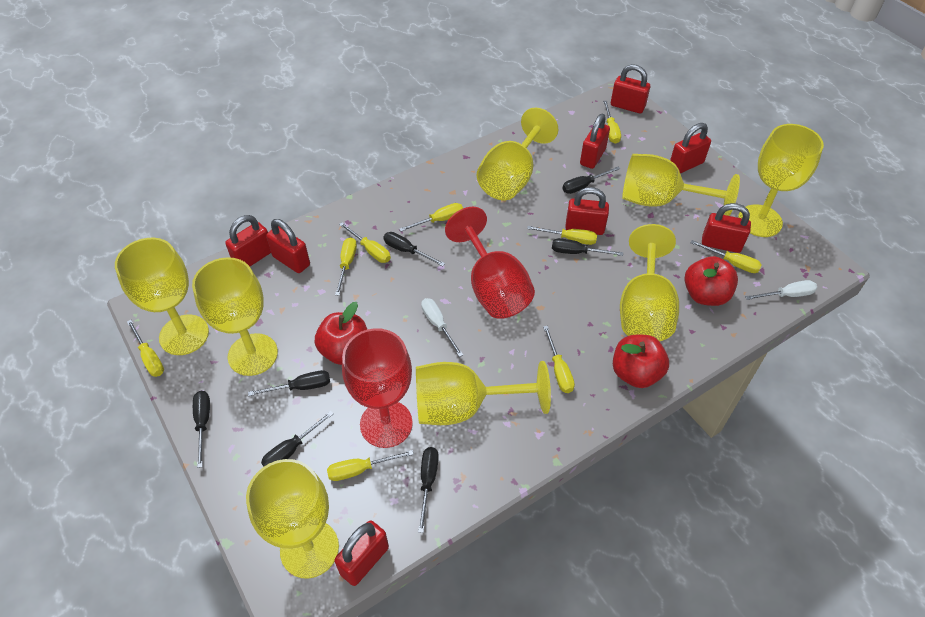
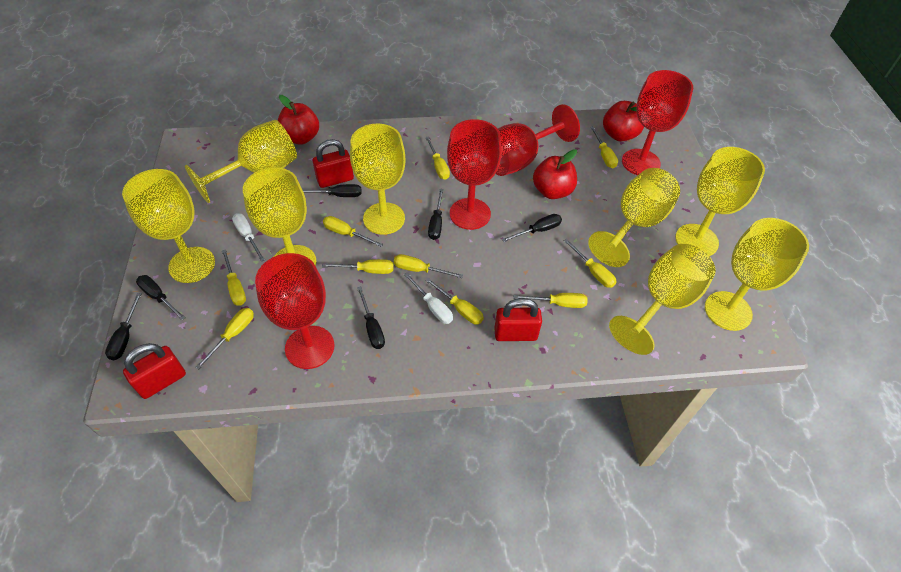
black screwdriver: [193,391,210,468] [248,370,330,396] [261,411,334,466] [383,232,445,266] [418,447,439,533] [552,238,623,256] [562,167,620,194] = 7 -> [105,293,142,360] [136,275,186,320] [303,184,361,197] [357,287,385,349] [428,189,444,240] [502,214,562,242] = 6
red goblet: [342,328,413,448] [445,207,535,319] = 2 -> [255,253,334,369] [447,119,502,230] [496,104,580,176] [622,70,693,175] = 4
red padlock: [225,215,271,266] [266,219,310,273] [334,520,389,586] [565,187,609,235] [580,114,610,169] [611,64,650,113] [670,123,711,174] [702,203,751,253] = 8 -> [123,343,186,399] [313,139,354,188] [494,298,542,341] = 3
yellow screwdriver: [127,320,164,377] [327,450,414,481] [335,237,357,295] [339,222,391,263] [399,203,463,232] [527,226,597,245] [543,326,575,393] [603,101,621,144] [690,240,762,273] = 9 -> [195,308,254,369] [222,249,246,306] [322,259,394,274] [323,216,383,247] [394,254,463,278] [425,136,450,180] [425,278,484,325] [513,293,588,308] [564,239,616,288] [590,126,618,168] = 10

